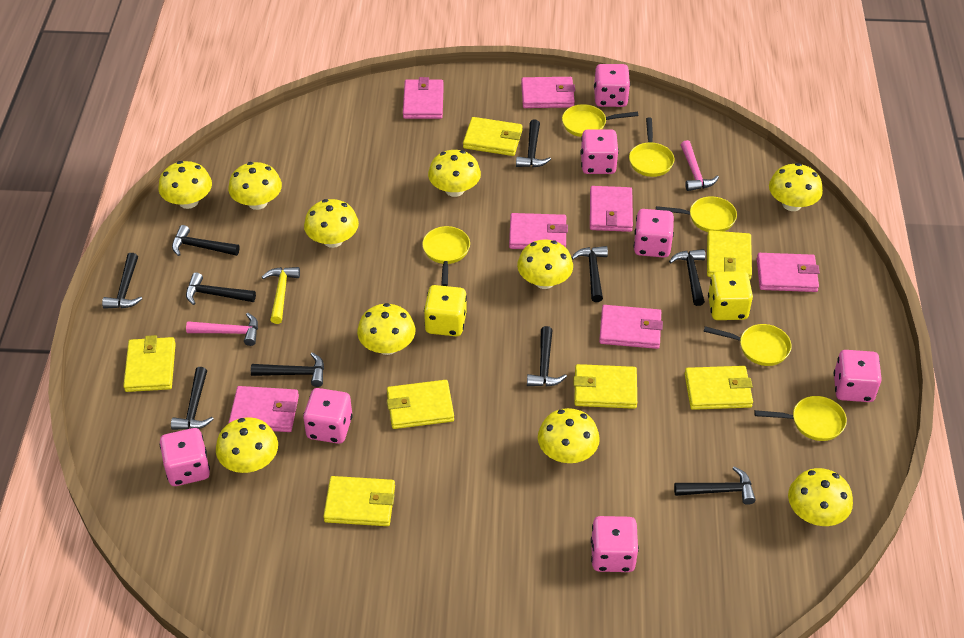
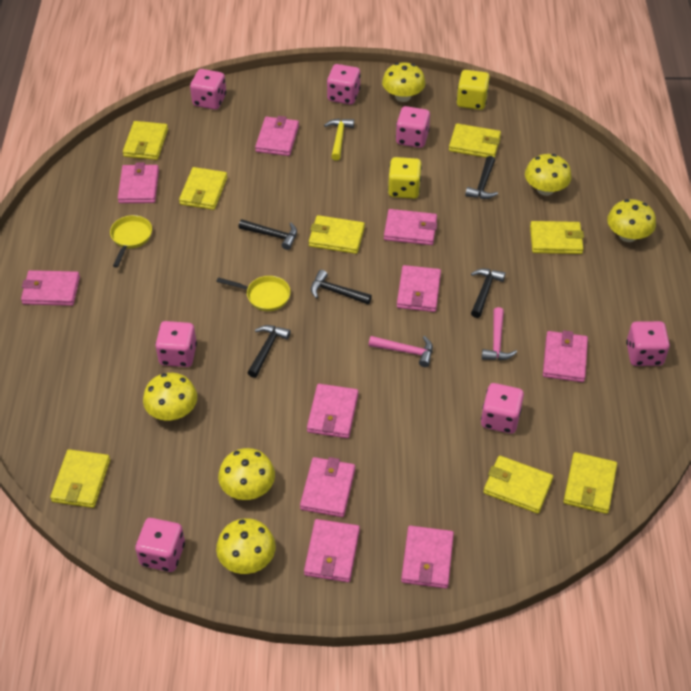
black hammer: [102,253,143,309] [171,367,214,430] [172,225,240,256] [186,273,256,305] [251,352,324,387] [516,120,551,167] [527,326,567,386] [571,246,608,302] [669,249,705,306] [674,466,756,505] = 10 -> [239,219,297,250] [247,325,291,378] [311,270,372,304] [465,156,498,199] [471,268,506,318] = 5
pink wallet: [229,386,299,432] [403,77,444,119] [509,213,568,249] [521,77,575,108] [590,186,633,232] [599,305,663,349] [757,253,820,292] = 7 -> [21,270,80,306] [118,163,159,203] [255,116,299,156] [300,457,355,517] [304,519,360,582] [307,384,358,438] [384,209,437,245] [397,265,441,312] [401,526,454,589] [543,330,588,382] = 10
yellow mushroom: [158,161,212,209] [216,417,278,473] [228,162,282,210] [304,199,359,248] [357,303,416,355] [428,150,481,197] [517,239,573,289] [538,408,600,463] [769,163,823,211] [788,468,853,526] = 10 -> [143,373,197,421] [216,518,276,574] [218,448,275,500] [382,62,426,102] [525,154,572,196] [607,199,656,242] = 6
yellow pan: [422,226,470,286] [562,104,638,137] [629,118,674,177] [656,196,737,232] [704,324,792,366] [754,396,847,441] = 6 -> [110,215,152,268] [216,276,291,311] = 2
yellow wallet: [123,335,176,392] [323,476,395,526] [387,380,454,429] [463,117,523,156] [573,364,637,409] [685,366,753,410] [707,230,752,279] = 7 -> [50,449,110,508] [123,121,168,160] [179,167,227,210] [309,215,365,254] [449,123,501,158] [484,456,553,514] [530,221,584,254] [564,452,617,514] = 8

